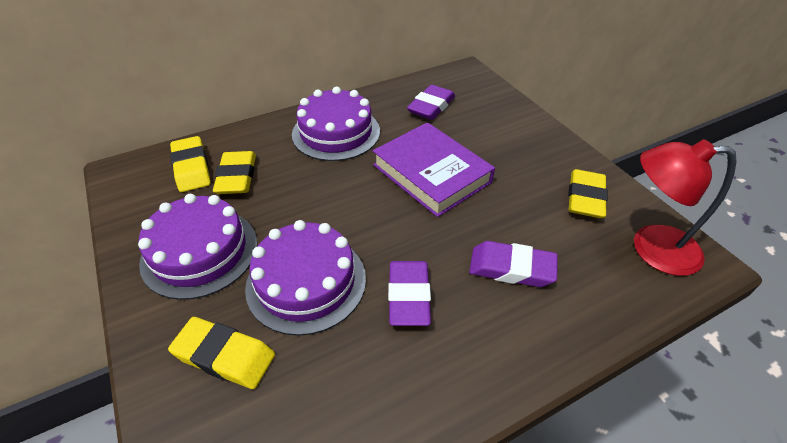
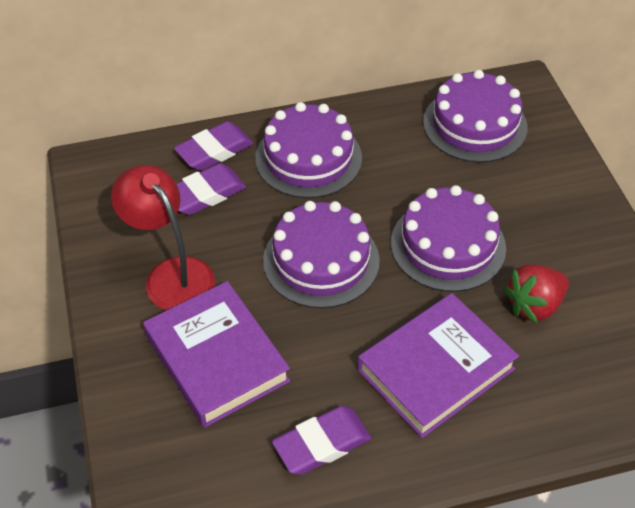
purple book: [373,122,495,217] = 1 -> [143,281,290,428] [357,293,519,438] = 2
purple cake: [138,194,257,300] [245,220,366,336] [292,86,380,161] = 3 -> [255,102,362,198] [263,201,380,308] [391,185,506,292] [423,70,528,163] = 4
red strawberry: none = 0 -> [504,264,569,323] = 1
yellow eraser: [168,317,275,389] [170,136,211,192] [213,151,256,194] [568,169,608,218] = 4 -> none = 0

